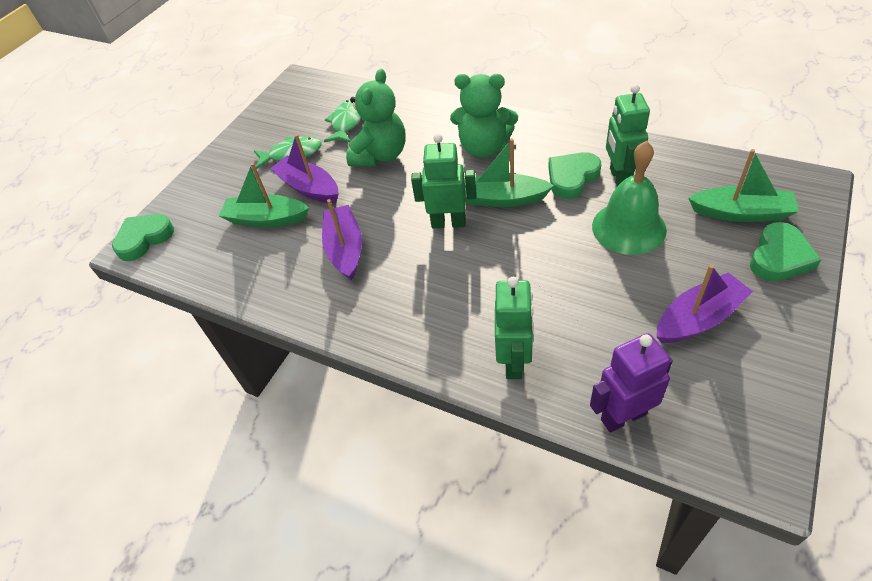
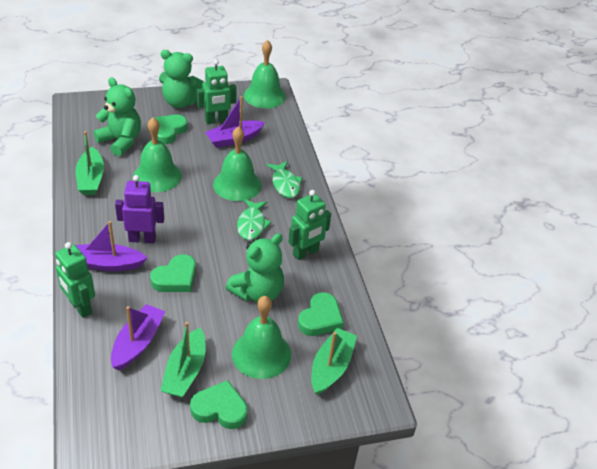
green bell: [592,141,667,255] = 1 -> [133,117,182,192] [213,126,261,201] [232,296,291,379] [244,40,286,108] = 4
green heart: [112,214,174,261] [548,152,601,199] [750,222,822,282] = 3 -> [150,254,196,292] [154,115,187,144] [190,380,248,429] [298,292,344,336] = 4
green teddy bear: [346,69,406,166] [450,74,518,158] = 2 -> [93,77,141,156] [159,50,204,108] [226,233,284,302] = 3

